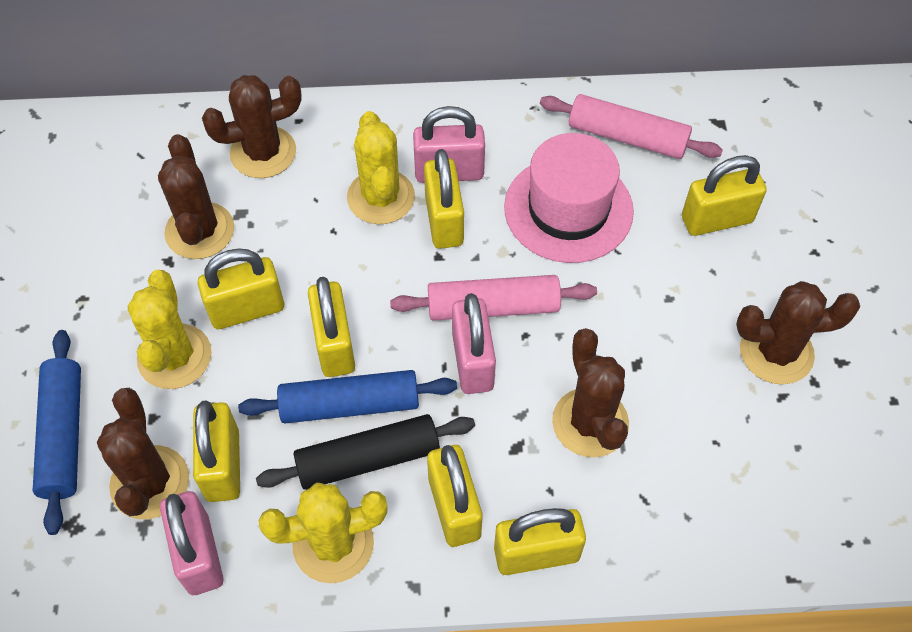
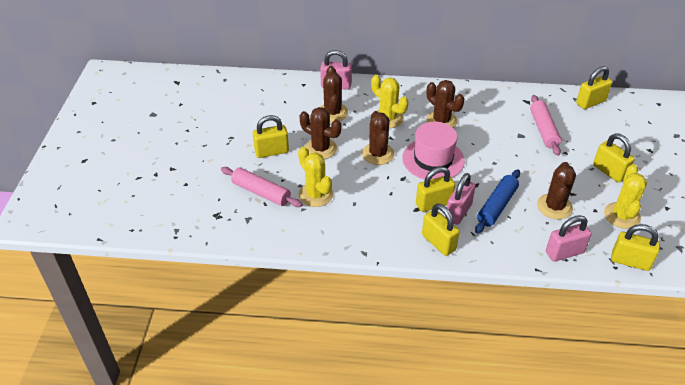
black rolling pin: [256,414,475,490] = 1 -> none = 0
blue rolling pin: [33,330,81,535] [238,370,457,423] = 2 -> [475,169,520,233] = 1
yellow padlock: [193,400,240,502] [198,248,284,329] [308,277,355,377] [424,149,464,249] [427,445,482,547] [494,508,586,575] [682,155,767,236] = 7 -> [253,115,289,158] [416,167,455,212] [422,203,460,256] [576,66,612,109] [593,133,635,183] [611,224,660,271] = 6

